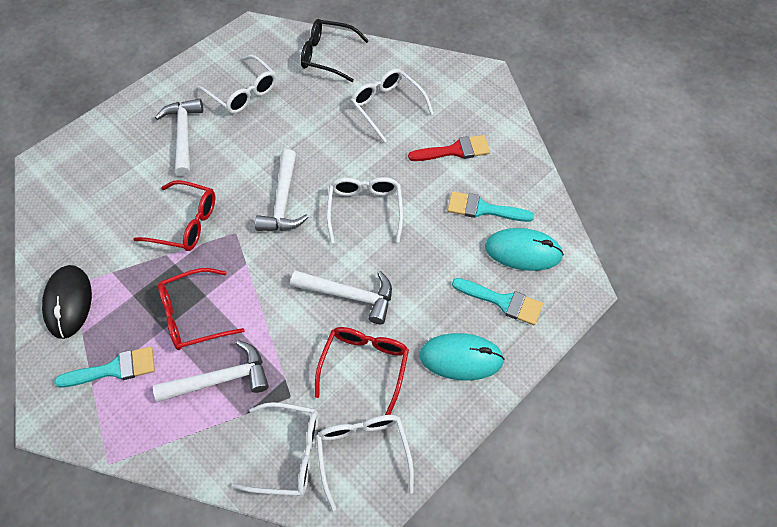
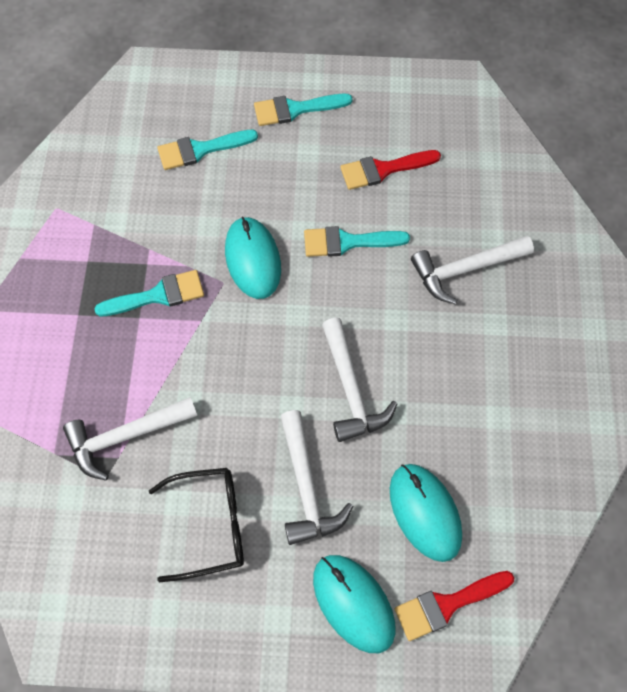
black mouse: [42,265,92,339] = 1 -> none = 0
red brush: [408,135,490,161] = 1 -> [340,150,441,190] [395,571,514,641] = 2
red glasses: [134,180,215,251] [158,268,245,350] [315,327,409,415] = 3 -> none = 0
turquoise brush: [54,347,155,387] [447,191,534,222] [452,278,543,325] = 3 -> [94,270,204,316] [157,130,258,170] [254,94,353,126] [304,226,410,257] = 4
turquoise mouse: [419,333,505,380] [485,228,564,271] = 2 -> [225,216,281,299] [313,555,395,653] [390,464,462,562] = 3
white glasses: [197,55,276,114] [232,402,318,496] [316,415,414,511] [327,177,403,243] [351,68,434,143] = 5 -> none = 0

